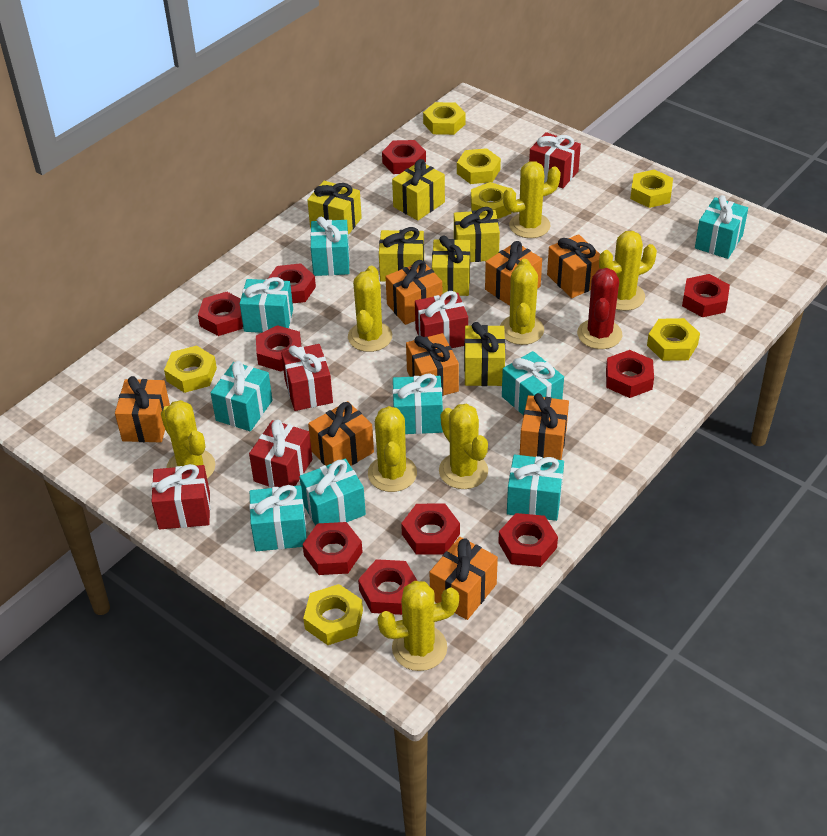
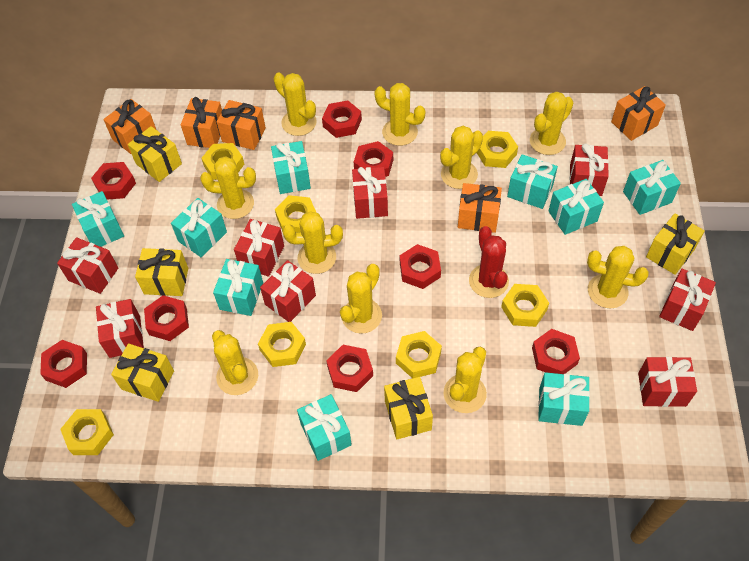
orange gift: [115,376,170,442] [308,401,374,466] [385,260,442,325] [406,333,459,396] [430,537,498,620] [485,241,542,306] [520,393,569,460] [547,234,600,298] = 8 -> [103,99,156,154] [181,97,222,148] [217,100,266,150] [458,183,502,233] [611,86,666,141] = 5
red gift: [151,464,210,530] [249,420,312,488] [281,344,333,411] [415,291,468,348] [529,132,581,188] = 5 -> [57,237,118,294] [96,299,144,358] [234,219,284,277] [260,260,316,322] [352,167,388,219] [570,143,609,196] [638,357,697,407] [659,269,716,331] = 8
red nut: [198,292,243,336] [256,325,301,371] [268,263,316,303] [302,522,363,575] [358,559,417,615] [382,140,426,174] [401,504,460,555] [498,513,558,567] [606,350,654,398] [682,274,730,317] = 10 -> [40,340,87,388] [91,162,136,199] [144,295,189,341] [322,101,362,138] [326,345,373,392] [354,141,393,177] [400,244,441,289] [532,329,580,374] = 8
yellow cactus: [161,400,215,479] [348,266,392,352] [368,406,417,492] [377,581,459,671] [439,404,488,489] [500,259,544,345] [503,161,561,238] [599,231,657,311] = 8 -> [200,156,256,219] [212,330,258,395] [274,72,317,136] [282,211,343,274] [340,264,382,334] [374,83,425,146] [440,126,483,189] [444,347,487,413] [530,92,573,155] [587,246,649,309] = 10
yellow gift: [307,181,362,235] [379,227,424,282] [392,159,445,221] [432,235,470,296] [454,207,500,262] [464,322,505,386] = 6 -> [111,344,174,402] [128,126,182,182] [135,248,188,296] [384,377,433,439] [646,214,705,275] = 5

